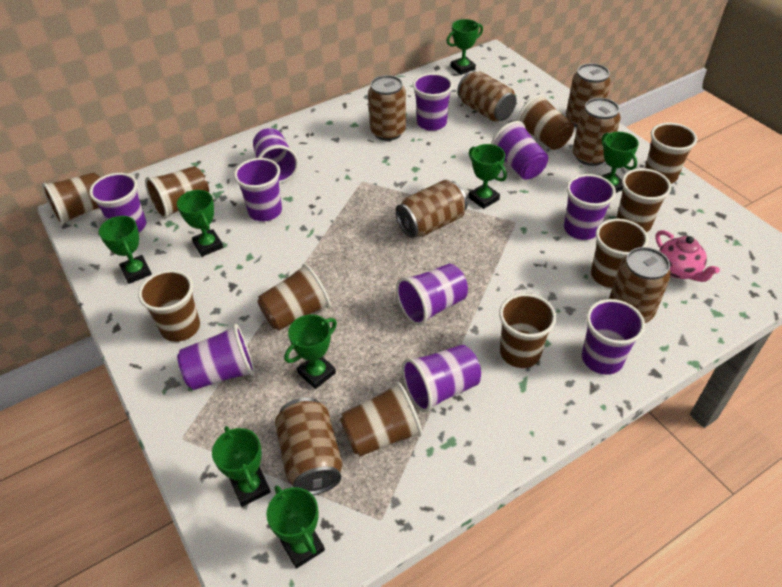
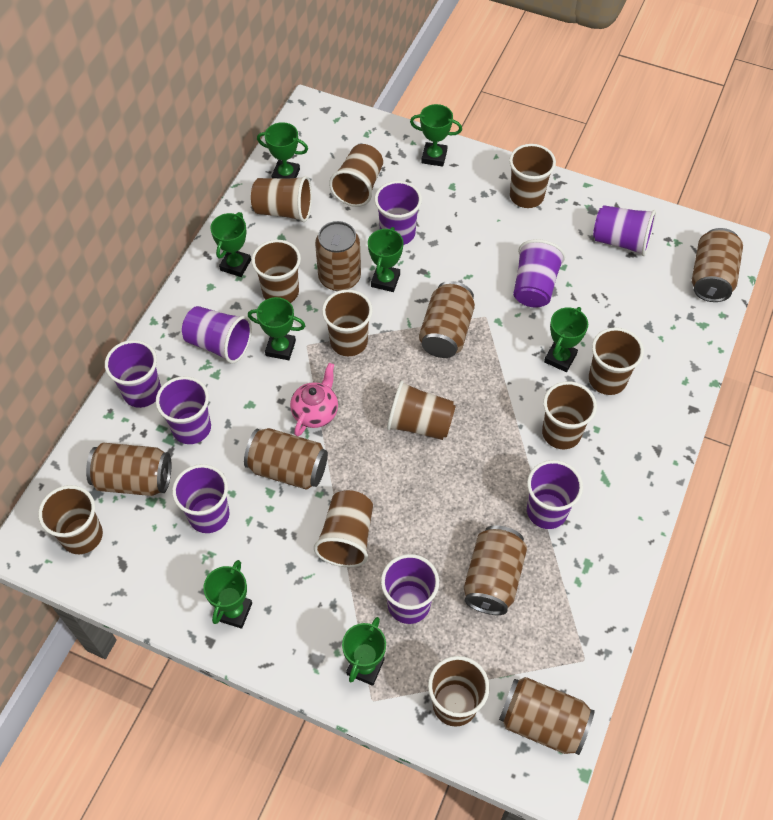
brown cup: [42,172,100,225] [138,270,200,342] [145,166,209,219] [257,264,330,331] [340,382,422,457] [499,293,556,368] [517,94,574,150] [591,219,648,288] [616,168,671,232] [645,123,697,184] = 10 -> [38,485,103,554] [251,176,312,222] [252,240,301,303] [314,490,373,568] [322,290,373,356] [329,144,383,207] [387,380,456,440] [428,656,490,727] [509,144,556,208] [542,381,597,449] [589,328,644,395] = 11
purple cup: [89,173,146,232] [177,324,255,390] [234,158,282,221] [253,128,299,183] [396,264,468,326] [402,345,481,413] [413,73,453,131] [491,121,548,180] [564,174,616,240] [582,299,645,375] = 10 -> [105,340,161,408] [156,376,211,444] [172,464,230,533] [182,306,252,364] [375,181,422,245] [381,554,439,624] [513,239,565,307] [527,460,583,529] [593,205,656,256] = 9

